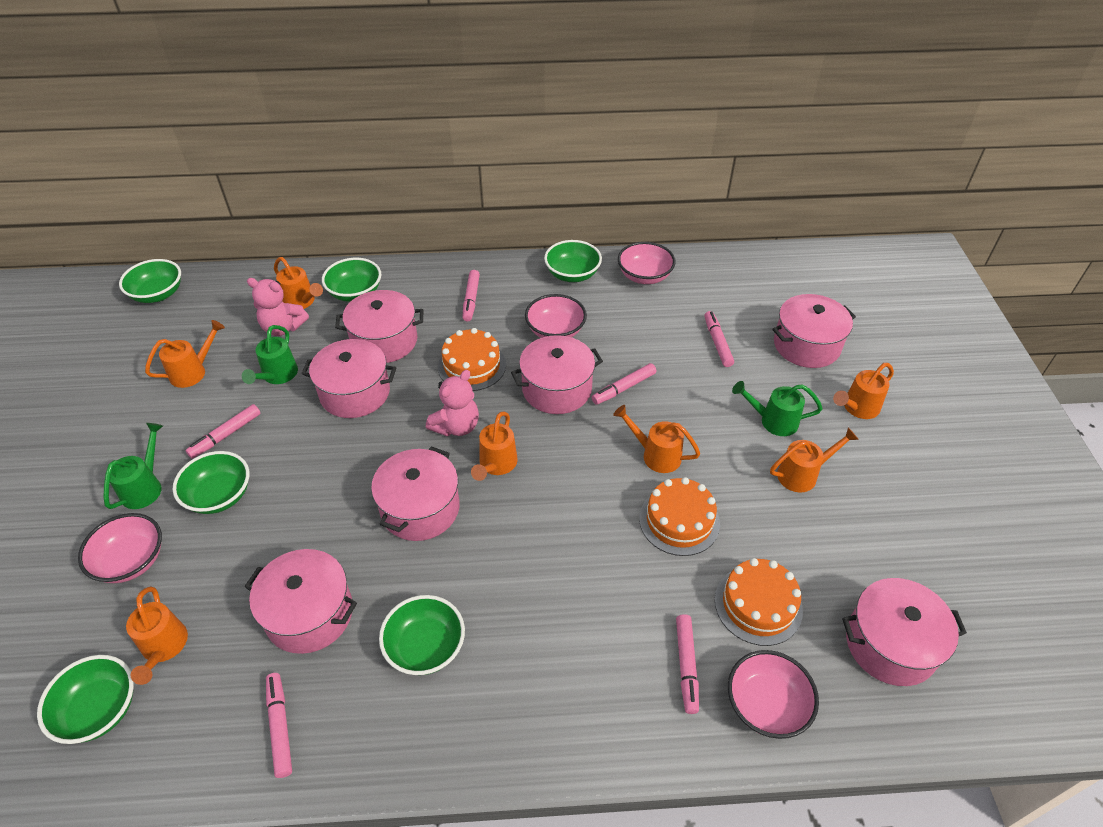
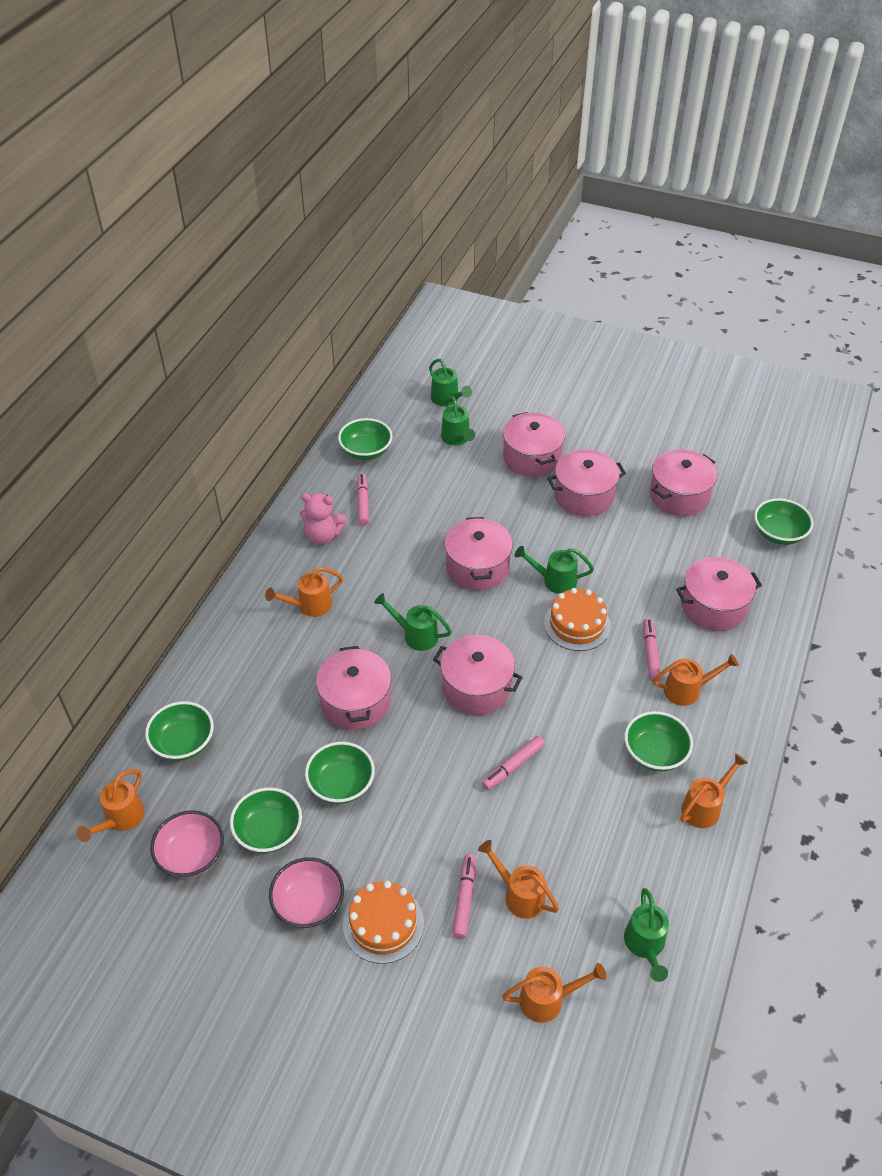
green watering can: [103,423,163,509] [242,325,298,384] [732,381,823,436] = 3 -> [374,593,452,651] [429,359,472,406] [441,396,475,445] [515,546,594,594] [624,888,669,982] = 5
orange cake: [438,328,506,391] [639,477,720,556] [715,558,803,646] = 3 -> [343,881,424,964] [544,588,611,651] = 2
orange watering can: [126,586,188,685] [145,320,225,388] [274,257,323,309] [471,411,518,481] [613,405,700,473] [770,427,859,492] [833,363,894,419] = 7 -> [77,769,144,842] [265,567,343,617] [478,840,559,919] [502,963,607,1023] [653,654,739,706] [680,753,748,828] = 6
pink bowl: [78,513,162,583] [525,294,587,338] [618,242,676,284] [728,650,819,739] = 4 -> [150,810,224,878] [269,857,344,928] = 2
pink marker: [186,404,261,458] [266,673,292,778] [462,270,480,322] [592,363,656,405] [676,614,699,714] [704,311,734,367] = 6 -> [357,473,369,526] [452,854,476,939] [482,736,545,790] [643,618,661,682] = 4
pink teddy bear: [247,278,309,336] [426,370,479,437] = 2 -> [300,493,347,544] = 1

